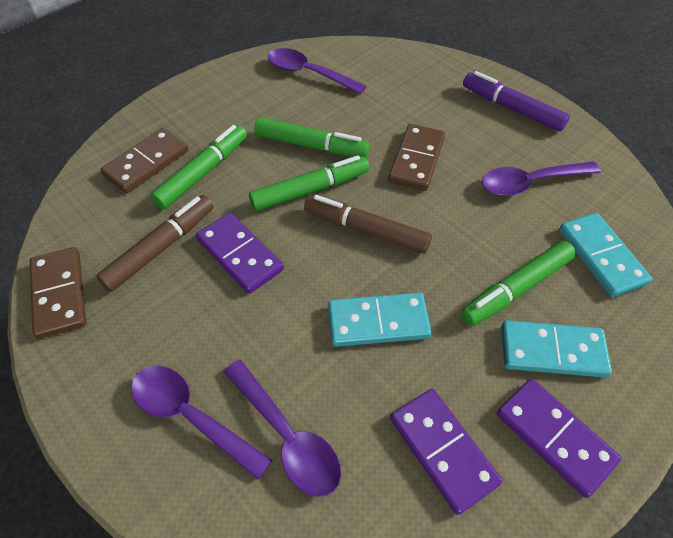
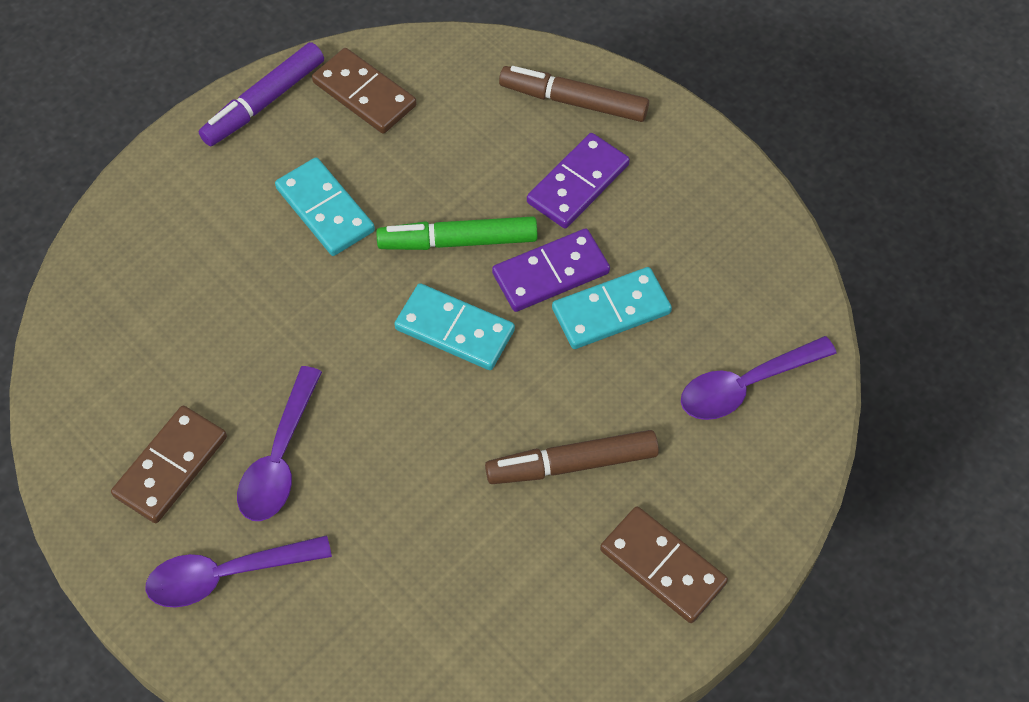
green marker: [150,125,247,209] [249,155,369,211] [254,117,370,157] [461,241,576,326] = 4 -> [376,216,537,250] = 1
purple domino: [196,213,284,294] [390,389,502,515] [497,379,621,498] = 3 -> [492,228,610,312] [527,133,630,228] = 2
purple spoon: [131,366,272,480] [224,360,341,497] [268,48,366,95] [481,161,601,196] = 4 -> [145,535,332,608] [237,366,322,521] [681,336,837,420] = 3

